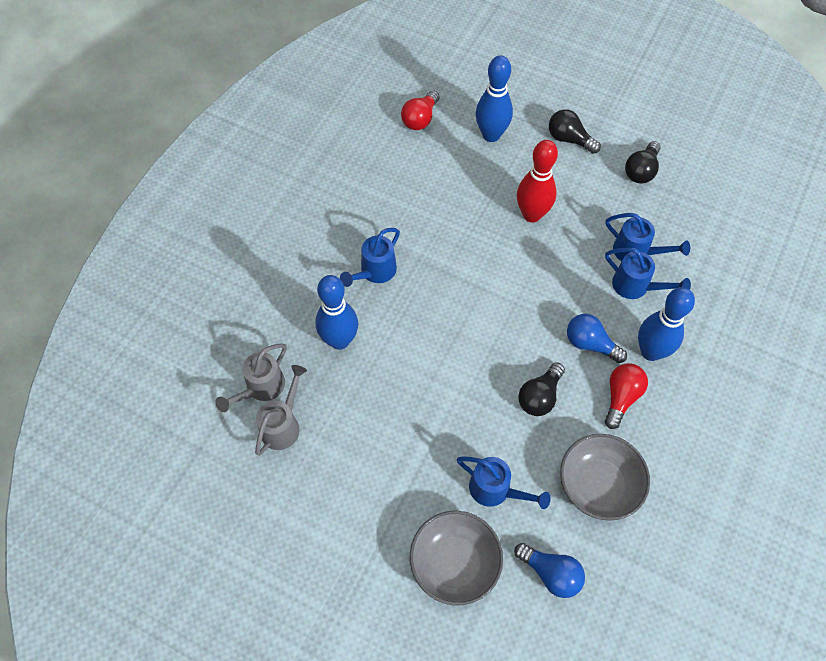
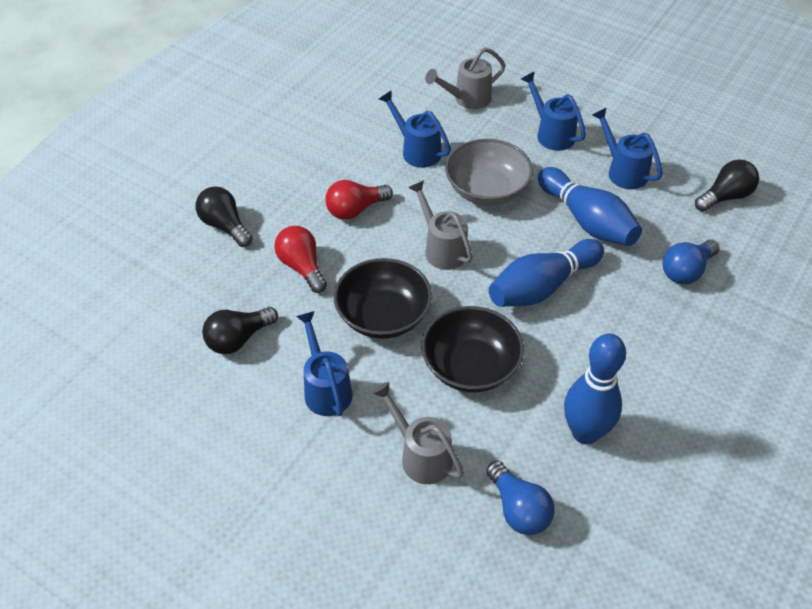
black bowl: none = 0 -> [334,258,432,339] [421,306,524,392] = 2
grey bowl: [410,511,503,606] [560,434,650,521] = 2 -> [445,139,533,206] = 1
grey watering can: [215,343,287,412] [255,365,307,455] = 2 -> [372,382,464,484] [408,180,473,270] [425,47,506,109] = 3
red bowling pin: [517,140,558,222] = 1 -> none = 0

